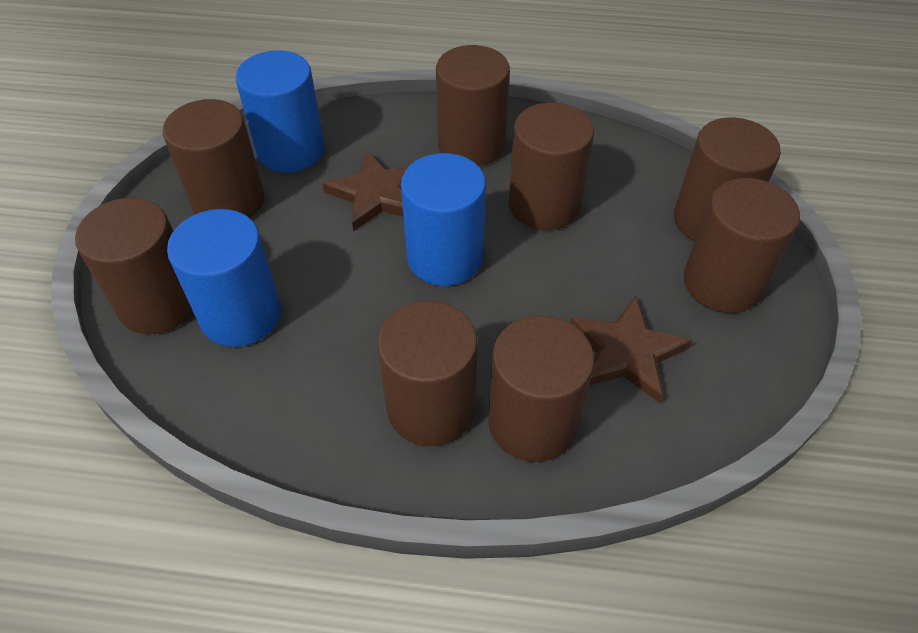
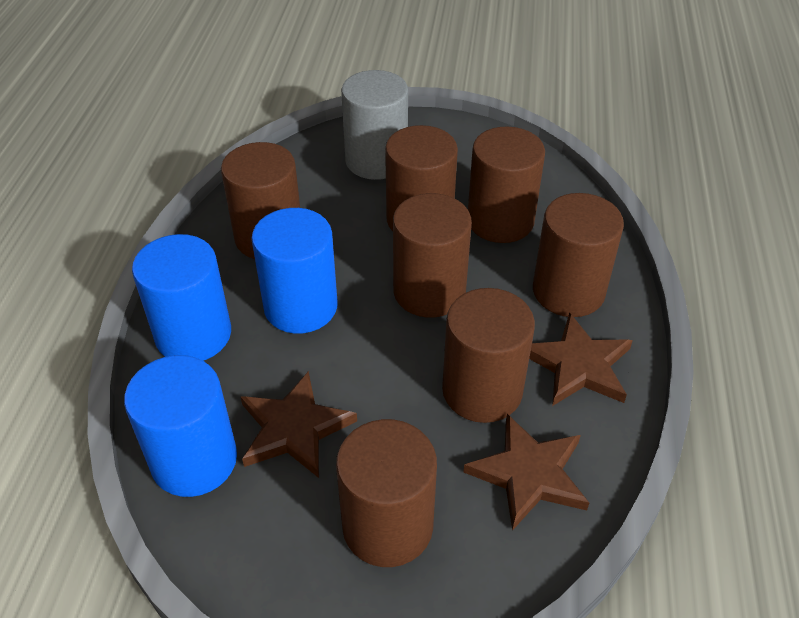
brown cylinder: [75,197,193,334] [163,99,265,218] [377,301,478,446] [436,45,510,166] [488,315,594,462] [509,102,594,230] [674,117,781,241] [684,178,800,313] = 8 -> [221,142,300,259] [336,419,437,567] [385,125,458,231] [393,193,472,317] [442,288,535,423] [468,127,545,243] [533,193,624,317] = 7
brown star: [322,151,409,232] [570,295,693,403] = 2 -> [241,371,357,478] [463,414,589,531] [529,312,633,406] = 3
grey cylinder: none = 0 -> [341,70,408,180] = 1

